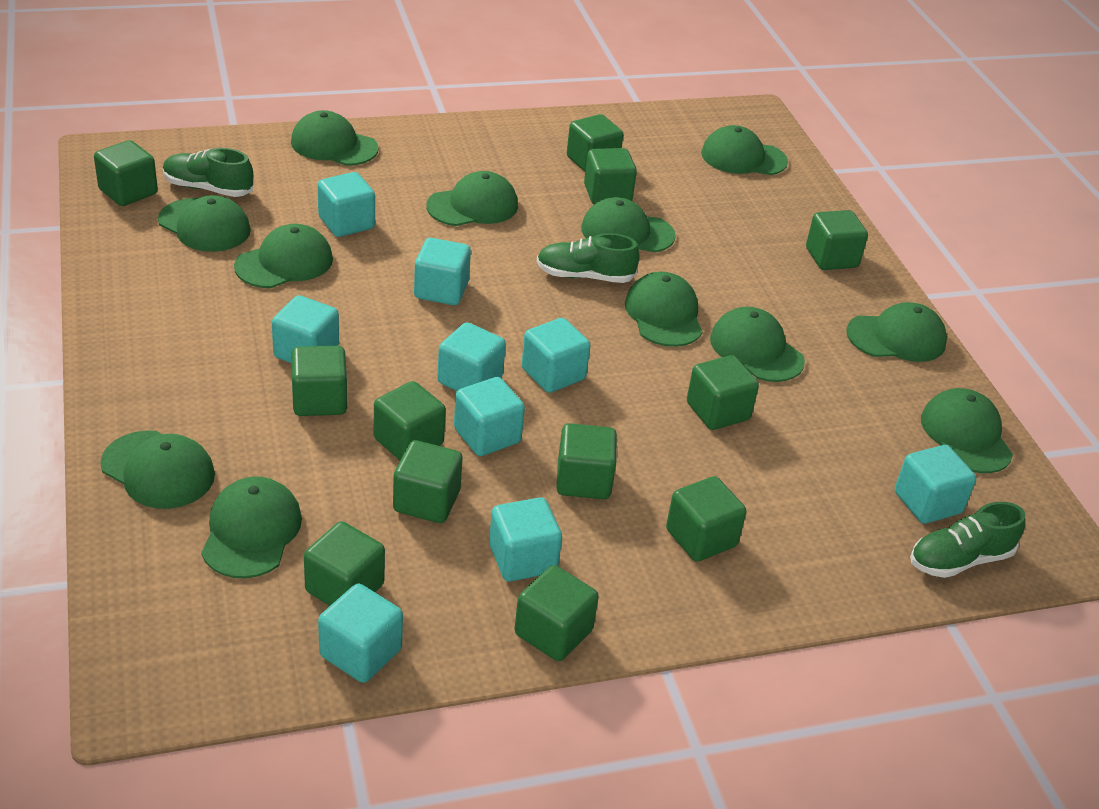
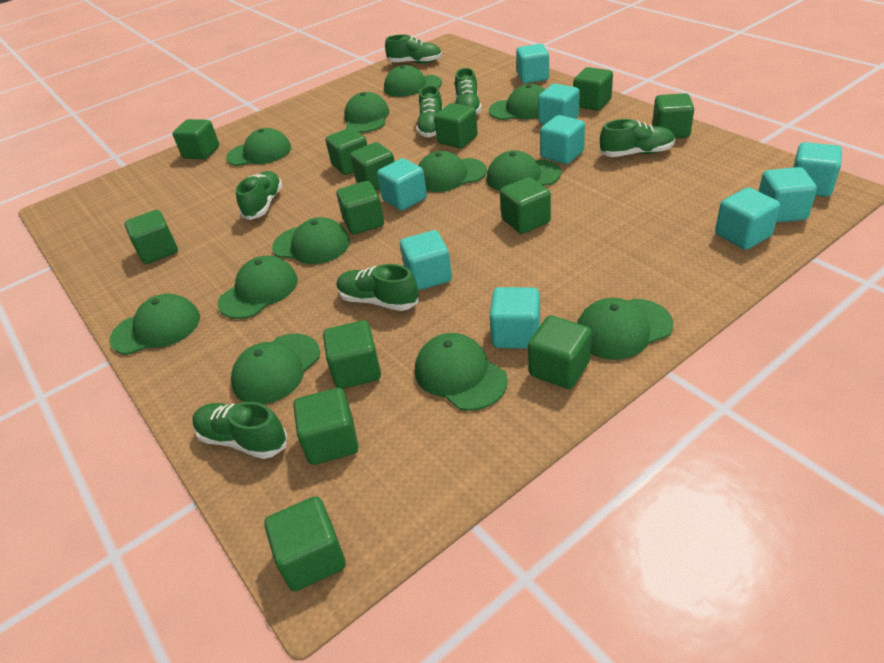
green cube: [94,140,158,206] [291,346,347,416] [304,521,385,606] [374,381,446,460] [393,440,463,523] [514,565,599,661] [556,423,617,499] [567,114,623,172] [584,148,637,204] [666,476,746,562] [687,355,759,430] [806,210,868,270] = 12 -> [125,210,178,264] [173,119,219,159] [264,496,346,591] [293,388,358,465] [323,320,381,389] [325,127,367,175] [337,181,384,235] [350,142,394,190] [434,103,478,148] [500,177,551,234] [528,315,592,389] [573,67,613,111] [652,93,694,138] = 13
green shoe: [163,148,253,197] [537,233,639,283] [910,502,1025,578] = 3 -> [192,402,287,459] [236,171,282,220] [337,264,419,311] [385,35,442,63] [416,85,443,137] [455,68,482,114] [599,119,675,157] = 7

